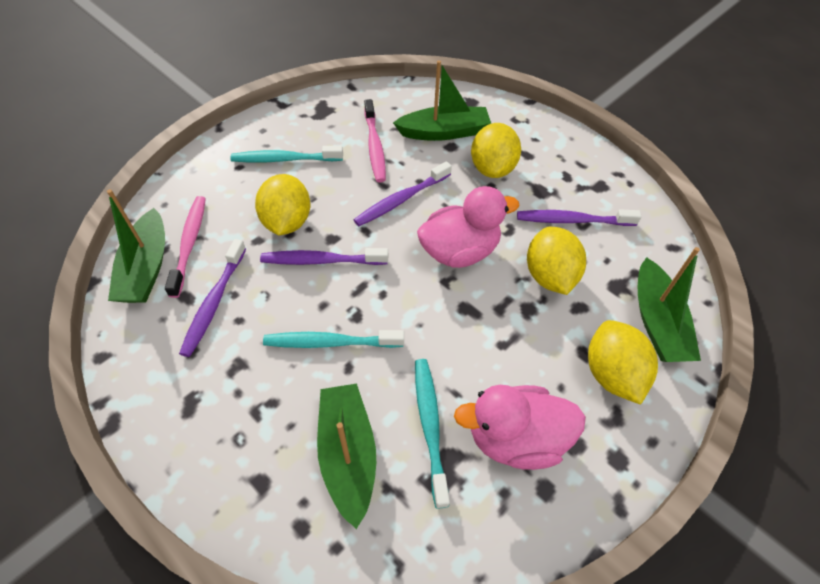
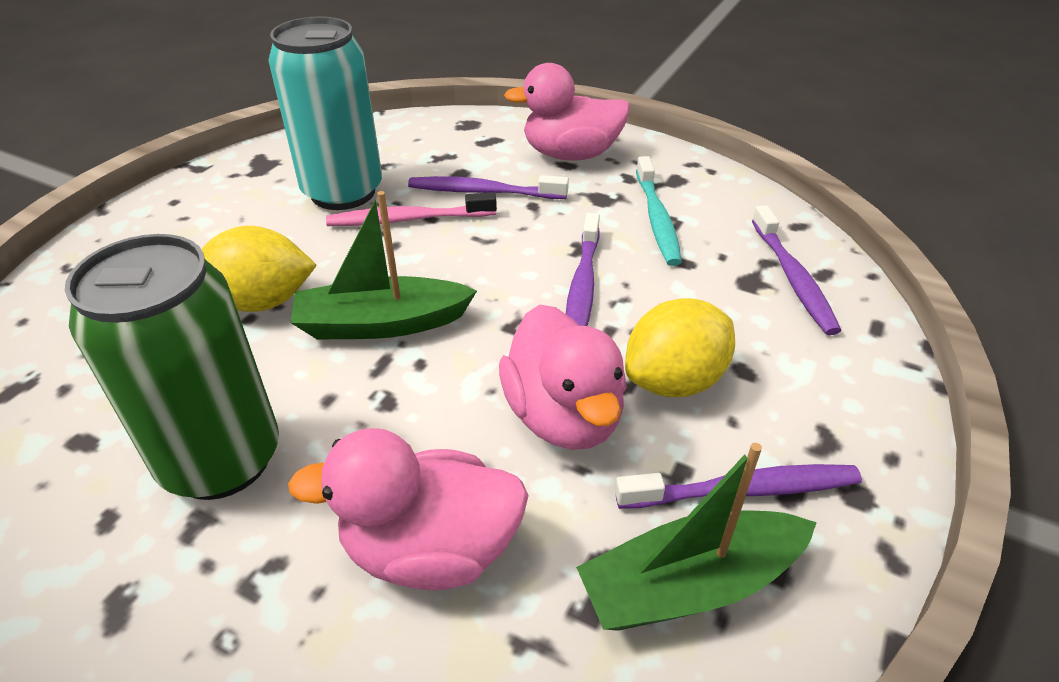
green boat: [107,189,165,303] [317,383,376,529] [393,60,491,141] [638,247,701,362] = 4 -> [291,191,477,340] [576,443,817,631] = 2
green can: none = 0 -> [65,234,279,500] = 1
pink duck: [417,186,520,268] [454,385,586,470] = 2 -> [288,428,529,590] [499,304,627,450] [504,63,630,161] = 3
pink toothbrush: [165,196,206,298] [364,99,386,183] = 2 -> [326,192,497,226] = 1
turquoise can: none = 0 -> [268,16,382,210] = 1
turquoise toothbrush: [230,146,343,162] [263,330,404,348] [415,359,450,509] = 3 -> [636,156,682,266] = 1
yellow lemon: [255,174,310,235] [471,123,521,178] [527,227,586,295] [588,320,658,405] = 4 -> [201,226,317,312] [625,298,735,397] = 2

